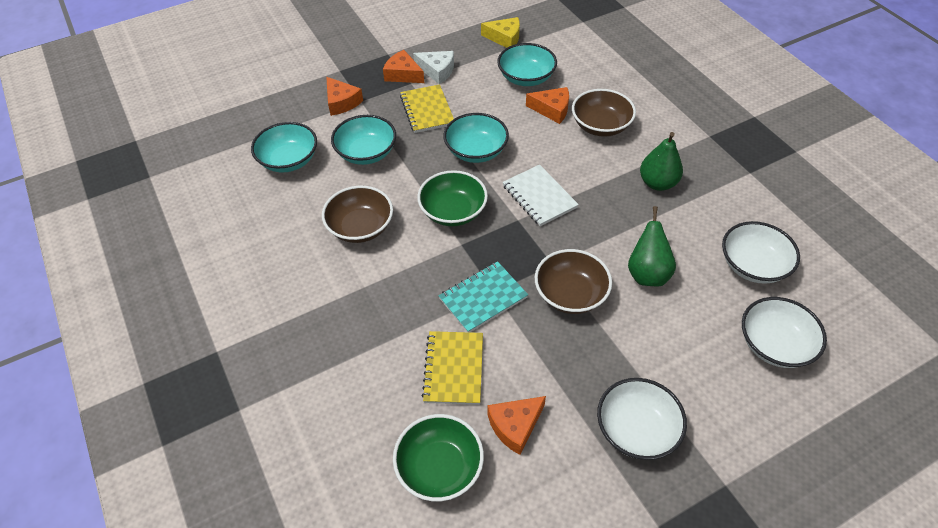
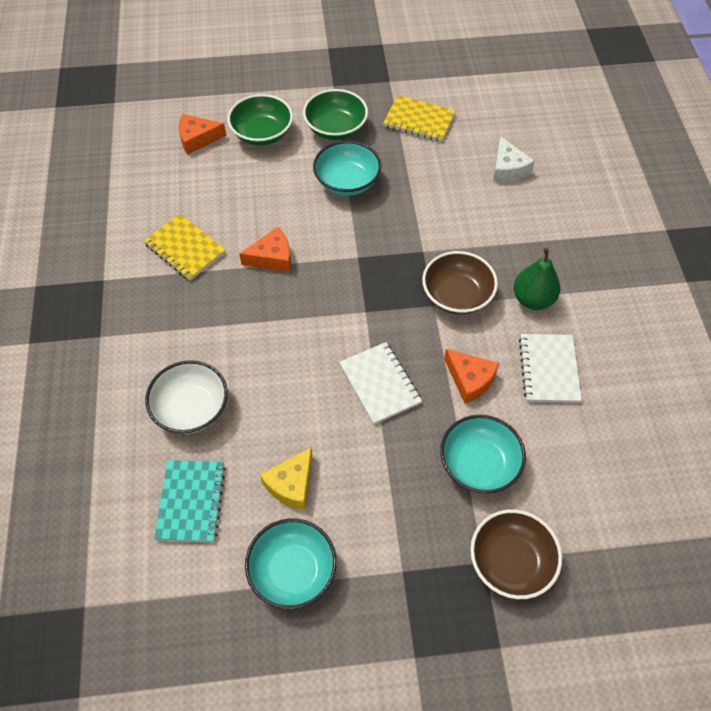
brown bowl: [322,186,393,243] [535,249,612,314] [572,89,636,137] = 3 -> [422,251,498,315] [470,509,562,599] = 2
green pear: [628,206,676,286] [640,132,683,191] = 2 -> [514,248,560,310] = 1
orange cheese: [326,77,363,116] [383,50,424,83] [488,396,546,455] [526,87,569,124] = 4 -> [179,114,226,155] [239,227,291,272] [444,349,499,404] = 3
turquoise bowl: [251,122,317,173] [331,115,396,165] [443,113,509,163] [497,43,557,86] = 4 -> [245,518,337,609] [313,141,382,196] [440,415,526,494] = 3
white bowl: [597,378,687,460] [722,221,800,284] [742,297,827,368] = 3 -> [145,360,228,434] = 1
white notebook: [502,165,579,226] = 1 -> [339,342,422,424] [519,334,582,403] = 2

